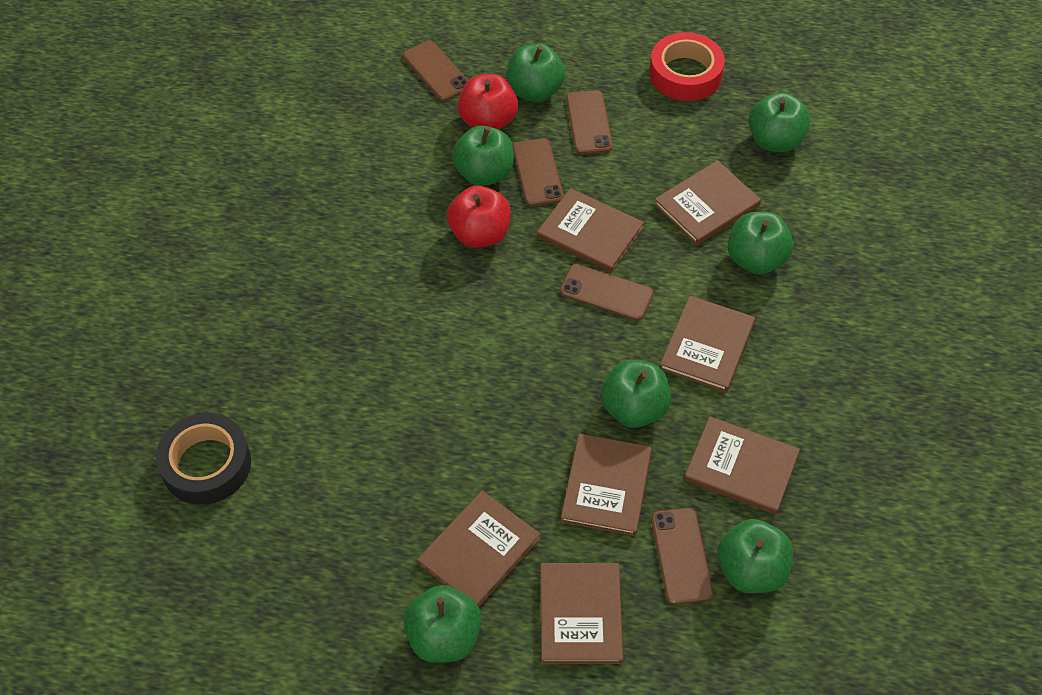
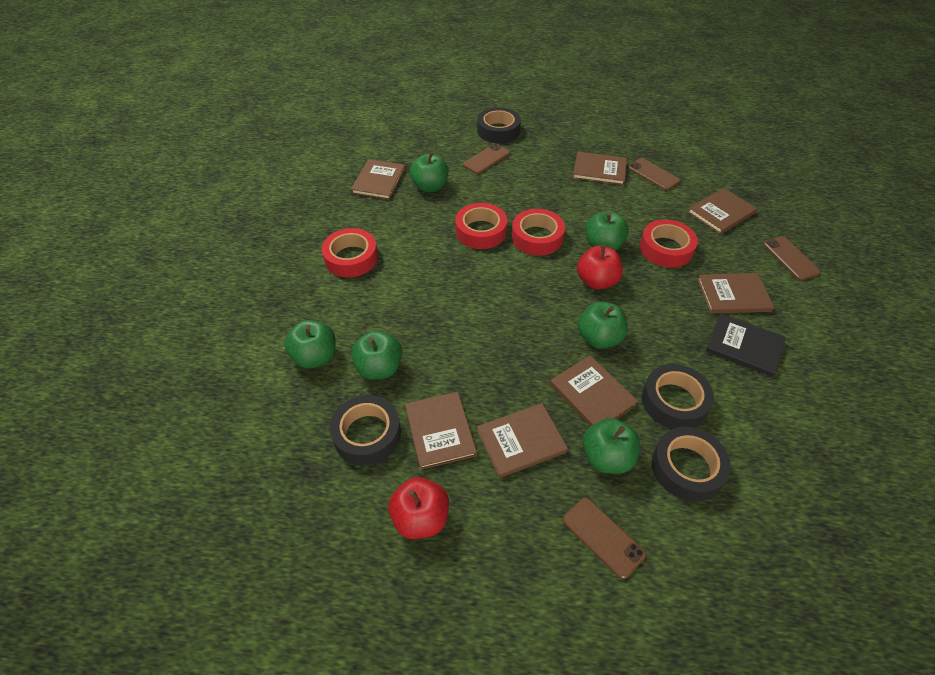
black book: none = 0 -> [706,314,786,377] = 1
black tape: [156,413,251,505] = 1 -> [330,395,401,465] [477,107,521,143] [642,364,714,429] [652,427,731,501] = 4
brown phone: [403,41,468,101] [513,138,564,207] [560,264,654,321] [566,90,613,154] [651,508,713,605] = 5 -> [463,144,510,174] [563,497,646,579] [628,158,680,191] [763,236,821,281] = 4
green apple: [403,585,482,663] [452,125,514,186] [506,44,565,102] [601,360,671,428] [717,519,793,593] [727,212,793,275] [748,92,810,152] = 7 -> [284,320,335,368] [351,331,402,380] [410,152,449,192] [578,301,628,349] [582,418,640,474] [585,211,629,250] = 6
red tape: [649,32,725,101] = 1 -> [322,228,378,277] [455,203,507,249] [512,209,565,256] [640,219,698,268] = 4

